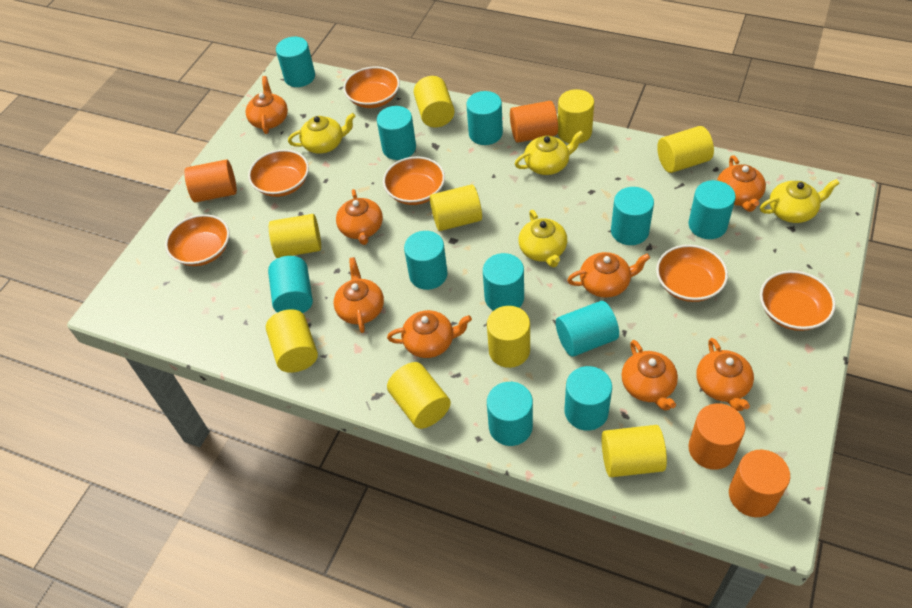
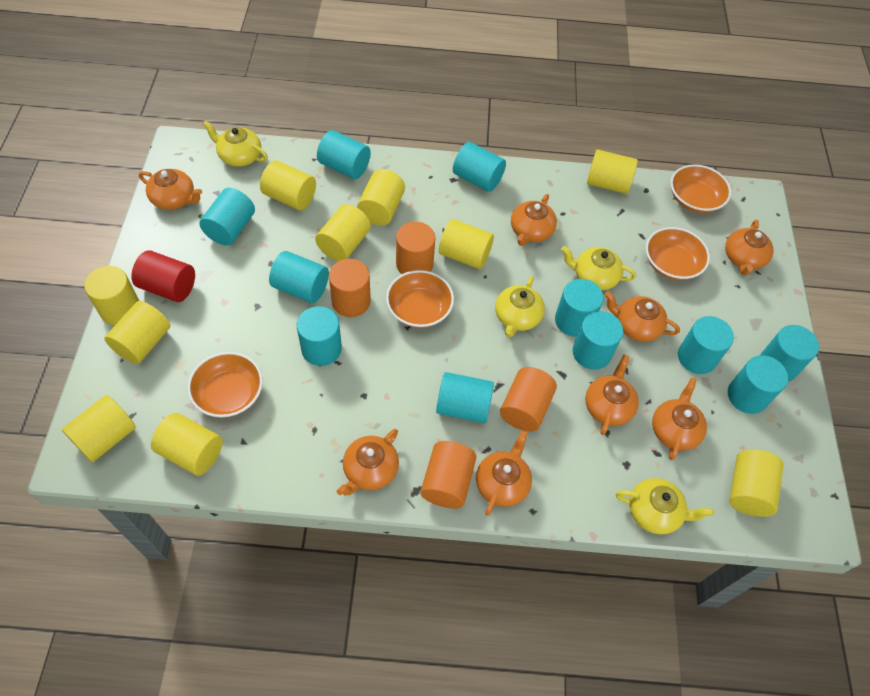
orange bowl: [165,214,230,266] [248,149,309,197] [343,66,400,108] [383,156,445,205] [656,245,728,302] [760,270,836,331] = 6 -> [188,352,263,418] [386,270,454,328] [646,227,710,280] [670,164,731,213] = 4
red cylinder: none = 0 -> [132,250,195,302] = 1
yellow cylinder: [266,309,318,373] [269,214,321,258] [387,362,451,429] [414,76,455,128] [430,184,482,231] [487,306,530,368] [558,89,594,144] [601,425,667,477] [657,126,714,173] = 9 -> [62,395,136,462] [84,266,139,325] [104,301,170,364] [151,413,223,476] [260,160,316,210] [315,204,371,261] [357,169,405,226] [439,219,494,269] [587,150,638,194] [729,449,783,517] = 10

